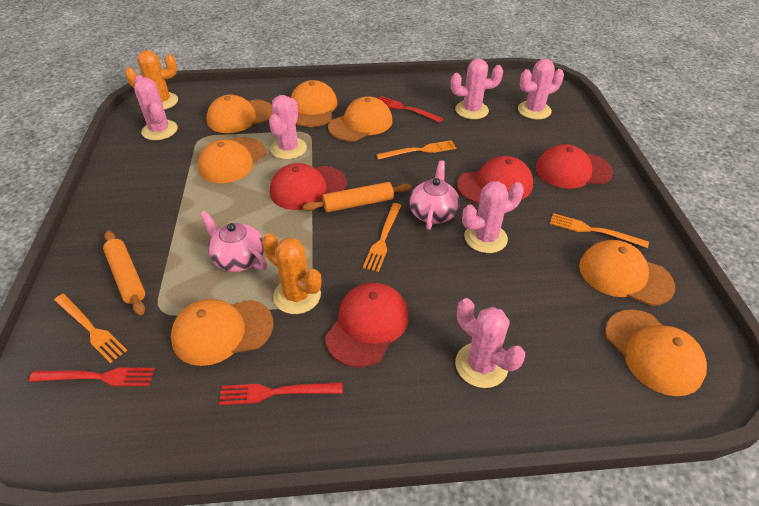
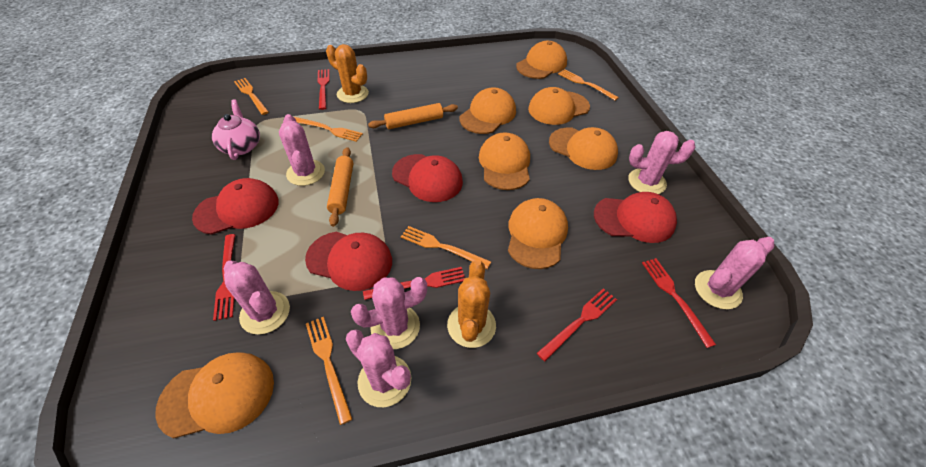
orange fork: [54,294,127,363] [363,203,402,272] [376,140,456,160] [550,213,649,248] = 4 -> [234,78,269,115] [294,117,363,142] [306,317,352,425] [401,226,491,269] [558,69,619,101] = 5
pink teapot: [200,211,267,272] [409,160,460,230] = 2 -> [212,100,260,160] = 1
red fork: [29,368,155,386] [219,382,343,405] [378,96,443,123] = 3 -> [213,234,235,321] [317,69,329,110] [363,267,465,300] [537,288,617,361] [642,258,716,348] = 5

